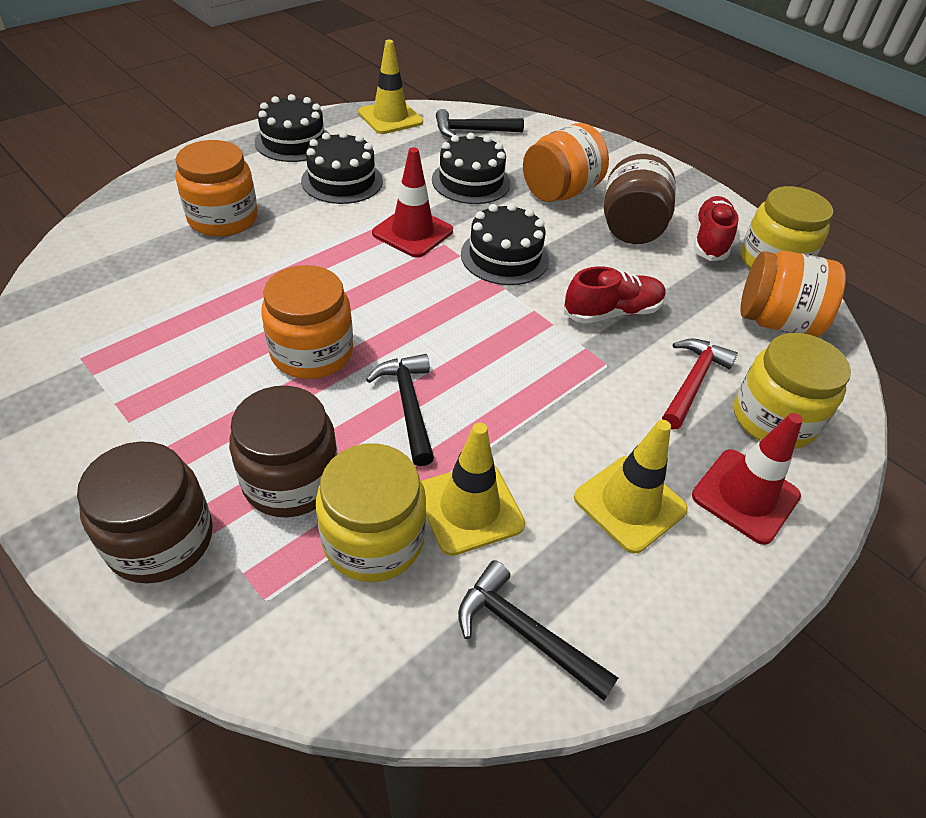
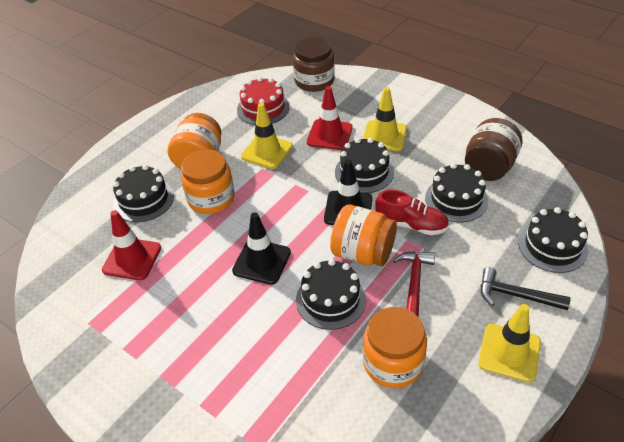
black cake: [255,94,328,162] [301,131,383,204] [432,133,511,204] [461,203,549,285] = 4 -> [113,165,174,222] [296,259,366,330] [335,138,394,193] [425,163,488,223] [518,207,588,273] = 5
black hammer: [366,354,434,466] [436,109,524,137] [458,560,618,701] = 3 -> [481,267,571,310] = 1
black traffic cone: none = 0 -> [232,212,291,285] [324,159,373,225] = 2
brown jar: [77,441,213,584] [229,386,338,517] [604,154,676,244] = 3 -> [293,37,335,92] [465,118,522,181] = 2
red cake: none = 0 -> [237,77,290,125] = 1
red shoe: [564,266,666,324] [694,196,739,261] = 2 -> [375,189,449,235] = 1
yellow jar: [316,443,426,582] [734,333,851,449] [740,186,833,269] = 3 -> none = 0

